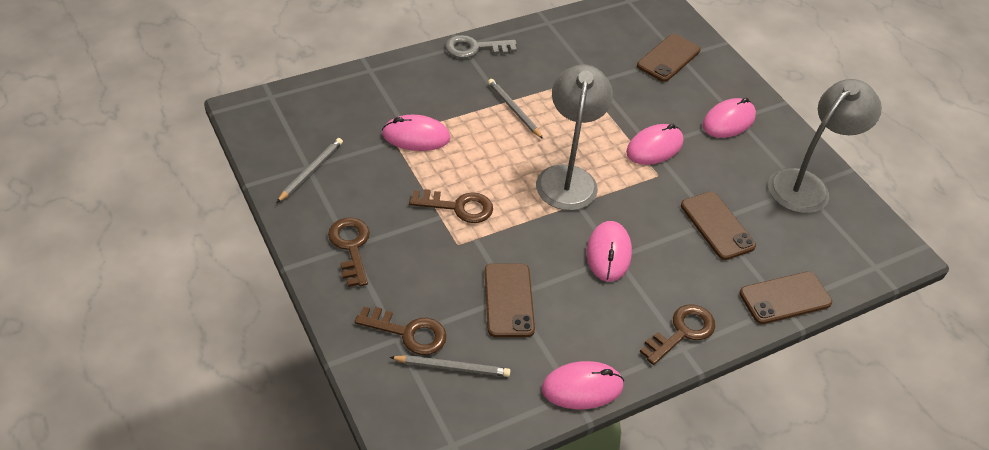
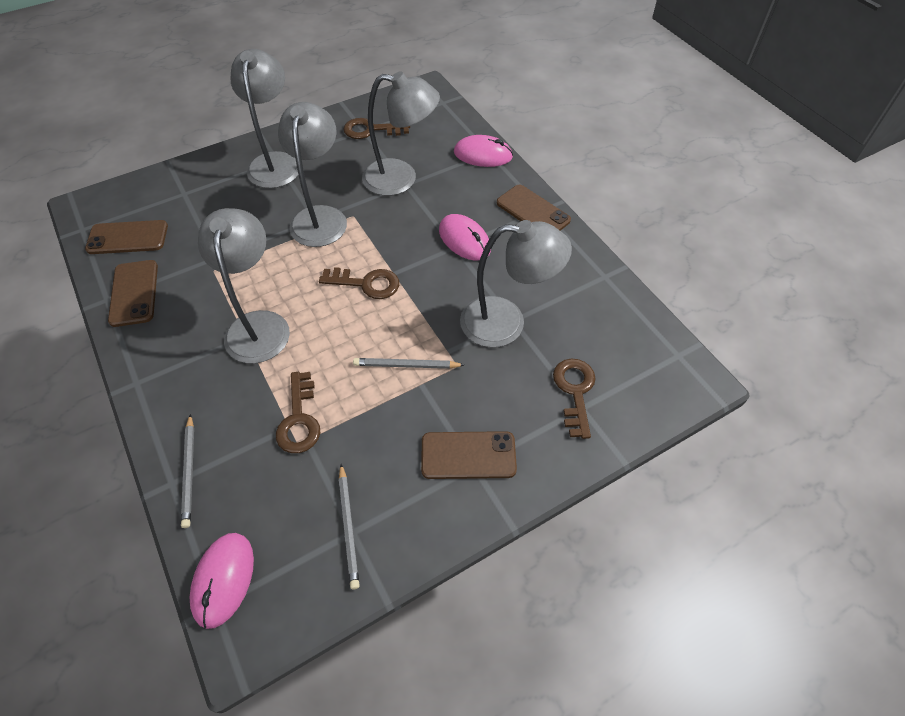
grey key: [445,35,517,58] = 1 -> none = 0
grey lamp: [536,64,613,210] [768,79,882,213] = 2 -> [198,208,290,363] [230,49,298,188] [278,102,347,247] [362,71,440,196] [460,220,572,348] = 5
pink mouse: [382,115,450,151] [542,361,624,409] [587,221,632,282] [626,124,683,165] [702,98,756,138] = 5 -> [189,533,254,629] [439,214,491,261] [454,135,513,167] = 3

